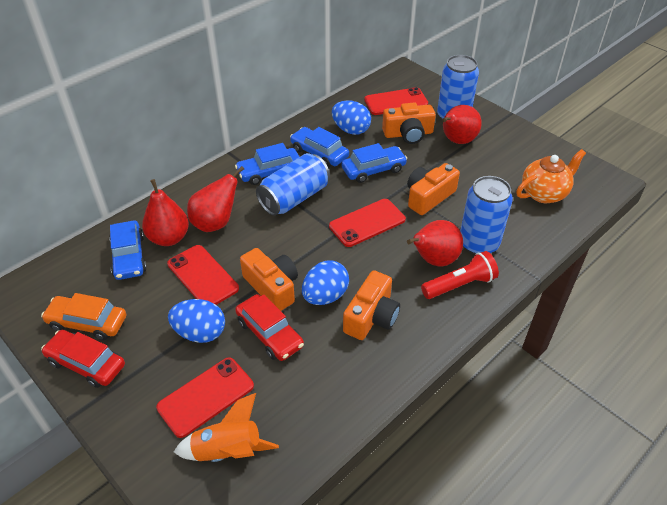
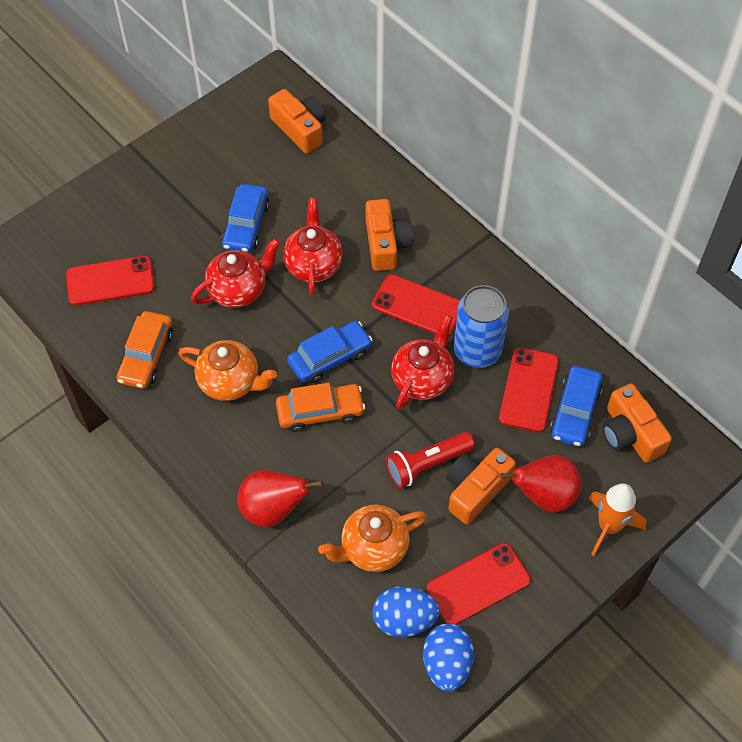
blue can: [256,153,330,216] [437,55,479,120] [460,176,513,254] = 3 -> [454,285,509,368] = 1
blue car: [109,221,147,280] [235,143,299,185] [290,127,349,168] [342,143,407,183] = 4 -> [222,184,270,253] [287,321,372,383] [550,366,602,447] = 3
blue egg: [168,299,225,343] [302,261,349,305] [332,100,371,135] = 3 -> [373,586,440,637] [423,623,474,691] = 2
orange car: [41,293,126,340] = 1 -> [117,311,173,389] [276,383,365,432] = 2
orange teapot: [516,149,586,203] = 1 -> [179,340,277,401] [318,505,427,572] = 2
red car: [41,330,125,388] [235,294,304,361] = 2 -> none = 0
red pear: [142,179,189,246] [187,166,244,232] [407,220,463,266] [443,105,482,144] = 4 -> [237,470,323,527] [500,455,582,512] = 2
red teapot: none = 0 -> [191,238,280,308] [283,198,343,295] [391,314,454,410] = 3

